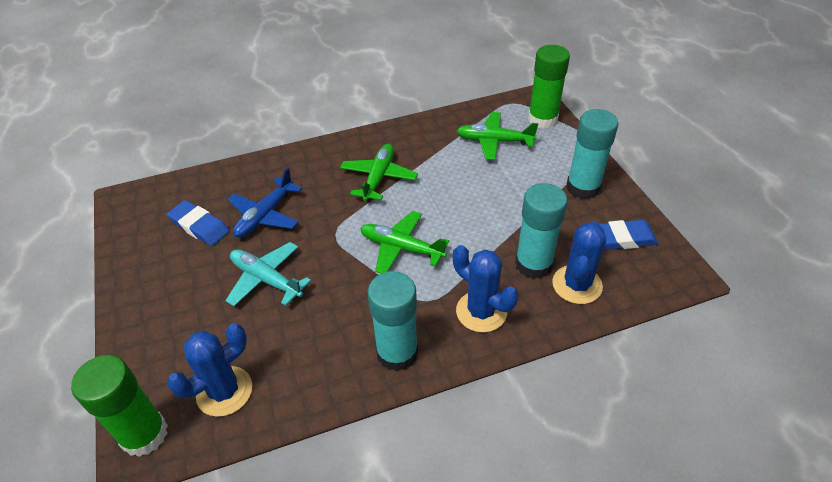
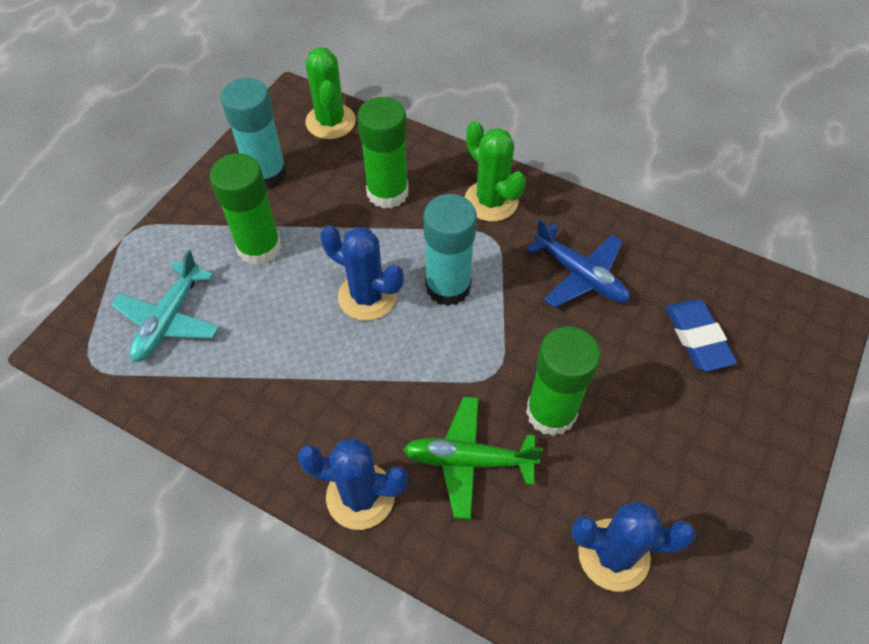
blue eraser: [167,200,229,246] [599,220,659,250] = 2 -> [665,299,737,371] = 1
green cactus: none = 0 -> [305,47,356,139] [465,121,526,222] = 2
green glue stick: [71,355,168,457] [528,45,570,129] = 2 -> [209,153,282,266] [357,97,408,209] [526,326,600,436] = 3
green plane: [340,144,418,201] [360,211,449,274] [457,112,538,160] = 3 -> [403,397,543,519] = 1
turquoise glue stick: [368,271,418,371] [515,183,568,279] [566,109,619,199] = 3 -> [221,78,287,189] [423,194,477,306] = 2

